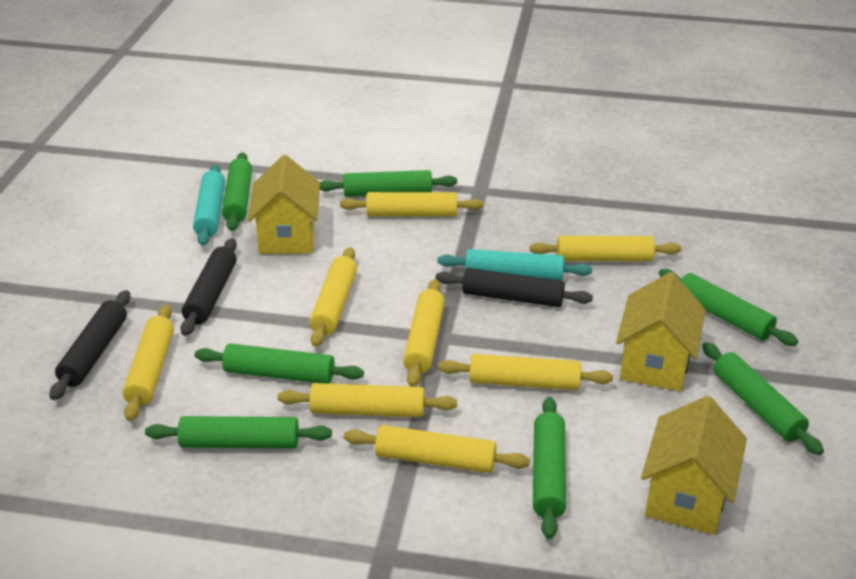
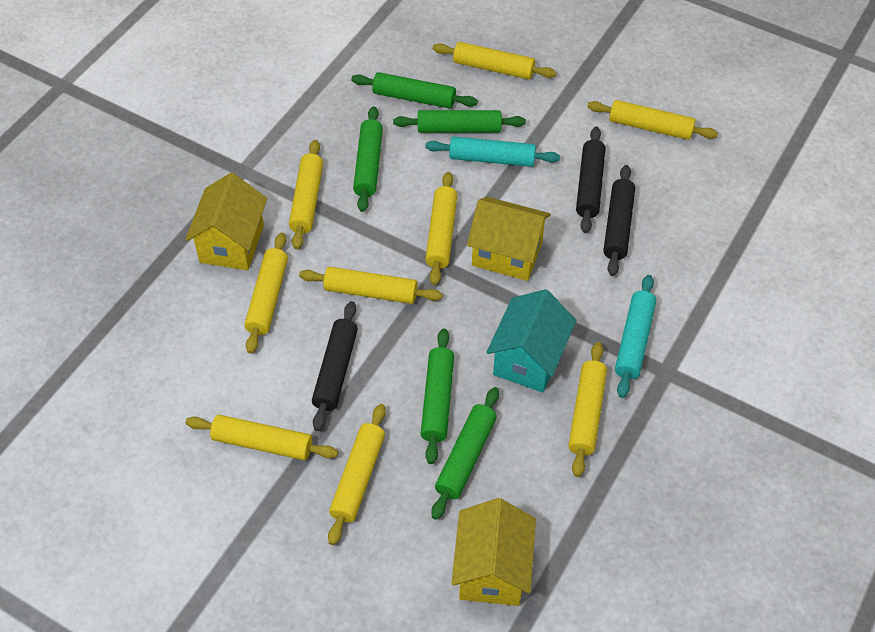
green rolling pin: [145,416,332,449] [195,344,364,384] [222,152,252,231] [320,170,457,197] [533,397,566,539] [659,269,798,346] [702,342,824,455] = 7 -> [351,72,478,109] [353,106,383,212] [393,110,526,133] [421,329,454,464] [431,387,499,520] = 5
turquoise house: none = 0 -> [486,289,577,393] = 1
yellow rolling pin: [123,305,174,421] [278,383,457,417] [309,247,357,347] [340,192,483,216] [344,425,530,473] [403,279,445,387] [438,354,613,390] [530,236,681,261] = 8 -> [186,415,338,460] [244,232,288,354] [289,140,323,249] [299,267,443,304] [328,404,386,545] [425,172,457,285] [433,42,556,79] [568,342,607,477] [587,100,718,140] = 9

